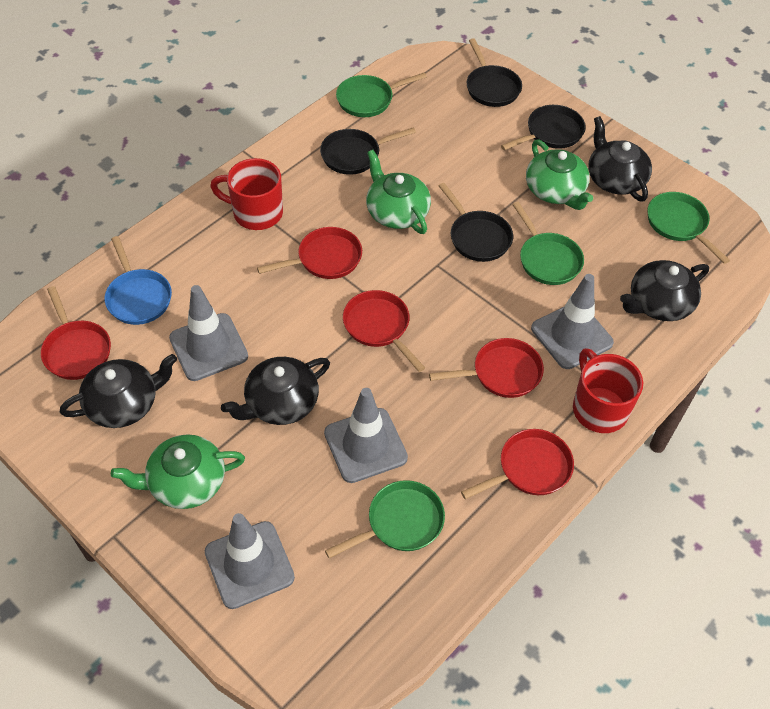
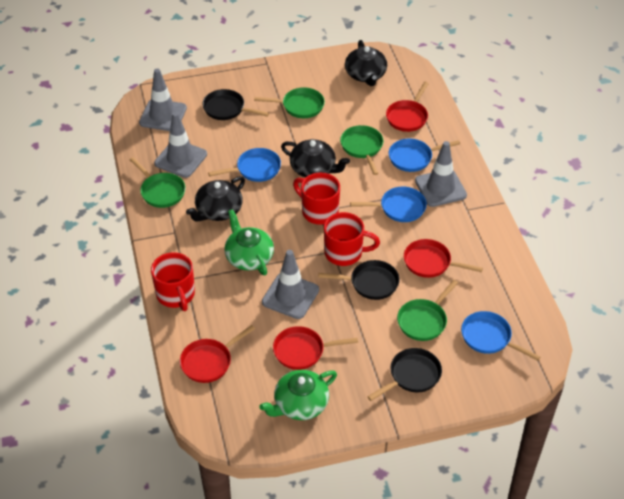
black pan: [320,127,416,175] [439,183,513,262] [466,38,522,107] [501,105,586,150] = 4 -> [202,89,269,120] [318,260,400,300] [367,348,442,401] = 3
black teapot: [60,354,177,428] [221,357,330,425] [588,116,652,202] [620,260,709,321] = 4 -> [186,176,245,221] [281,139,350,177] [345,40,387,86] = 3
blue pan: [105,236,172,325] = 1 -> [208,148,281,182] [350,187,427,222] [389,139,460,172] [461,311,541,361] = 4
green teapot: [111,434,245,509] [366,150,431,234] [526,140,593,210] = 3 -> [224,209,274,275] [259,370,337,420] = 2
red mug: [210,158,283,230] [573,348,643,433] = 2 -> [151,252,195,311] [293,173,340,225] [324,212,380,266] = 3
red pan: [41,286,111,380] [257,227,362,279] [343,290,425,372] [429,338,544,398] [461,429,574,499] = 5 -> [180,325,255,383] [273,326,358,370] [386,82,429,132] [404,239,483,278] = 4

